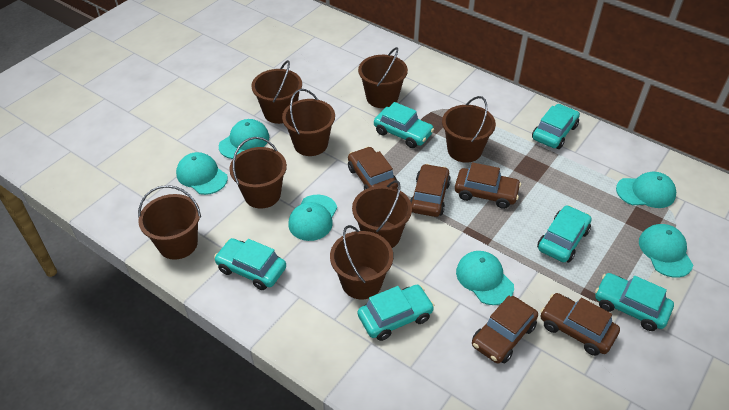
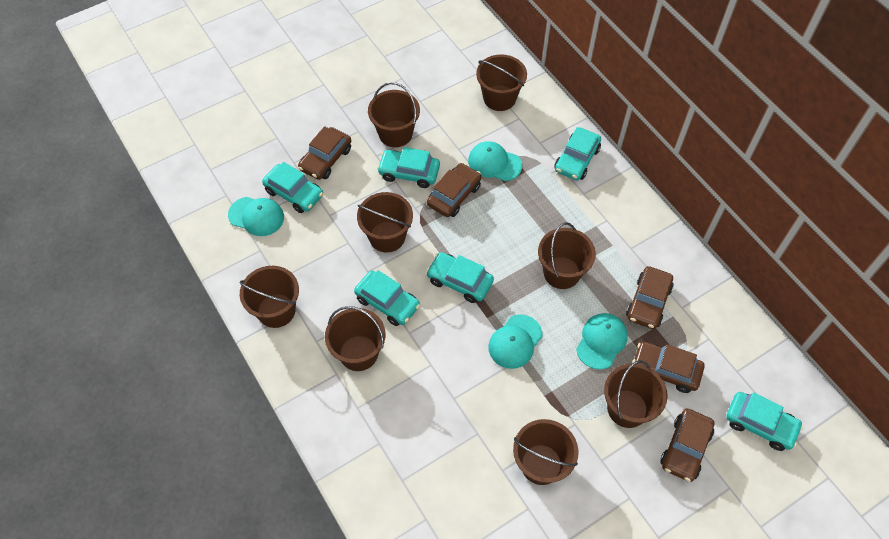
turquoise cap: [176,152,228,195] [219,119,269,159] [289,194,337,241] [456,251,514,305] [616,172,676,208] [639,224,693,278] = 6 -> [228,197,284,236] [468,141,522,181] [488,314,543,369] [576,313,628,369] = 4

